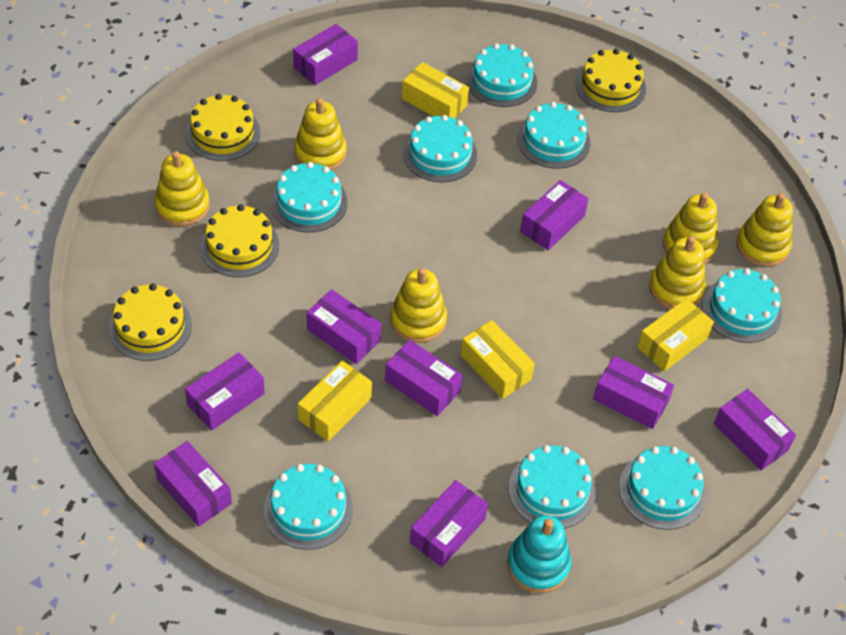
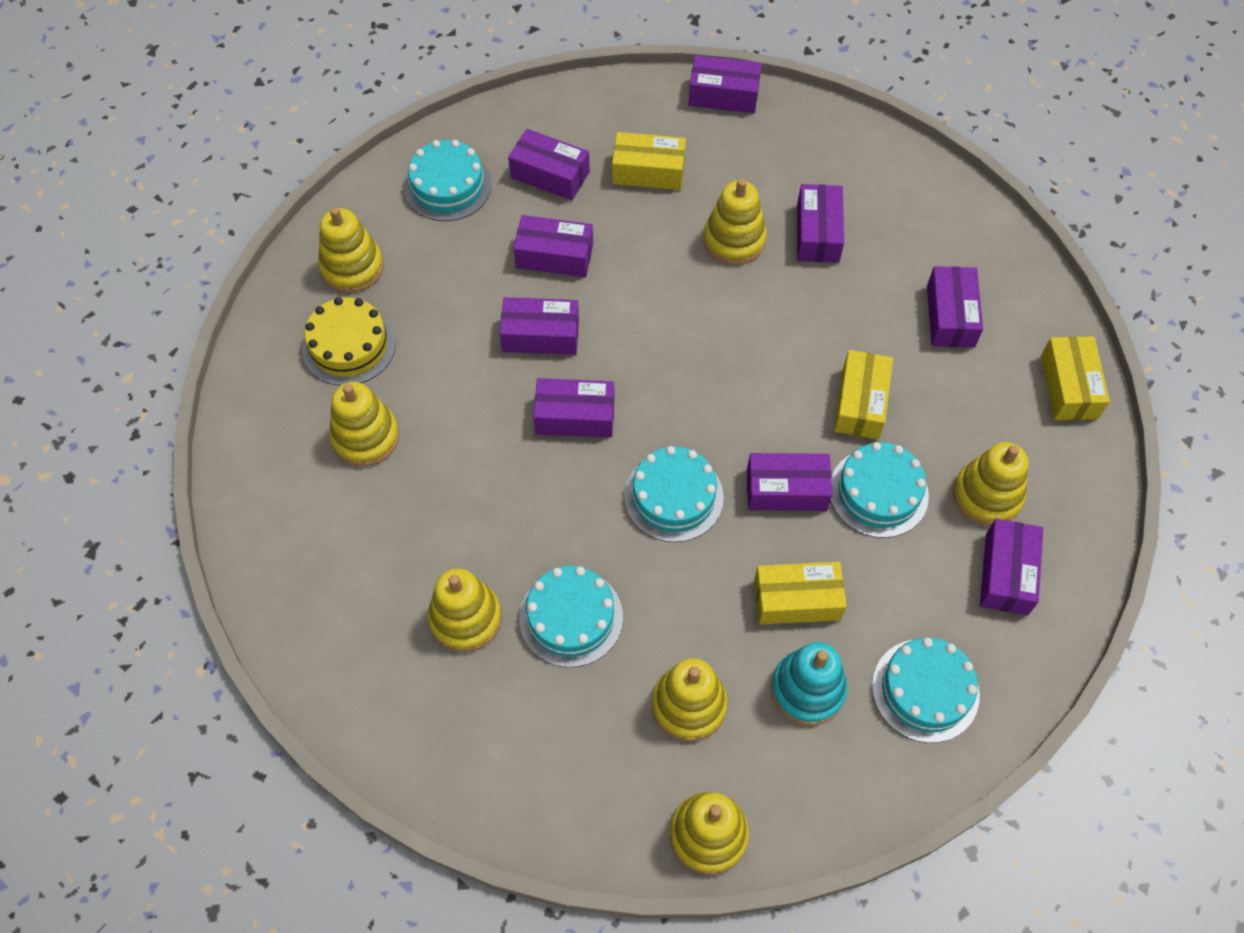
turquoise cake: [264,464,353,550] [271,162,347,232] [403,115,477,182] [466,43,537,107] [508,445,596,528] [517,102,590,169] [619,446,706,530] [702,268,782,343] = 8 -> [404,140,491,221] [519,566,623,667] [624,446,724,542] [831,442,929,538] [872,638,980,743] = 5
yellow cake: [109,284,192,361] [186,94,260,161] [200,204,279,277] [575,49,646,112] = 4 -> [302,297,396,386] = 1
yellow stacking toy: [155,151,210,227] [294,98,347,170] [390,268,447,343] [649,236,706,309] [663,193,718,264] [736,193,793,267] = 6 -> [318,207,384,293] [329,382,399,466] [428,568,502,652] [652,658,727,741] [670,792,749,875] [704,179,767,265] [953,442,1028,526] = 7

